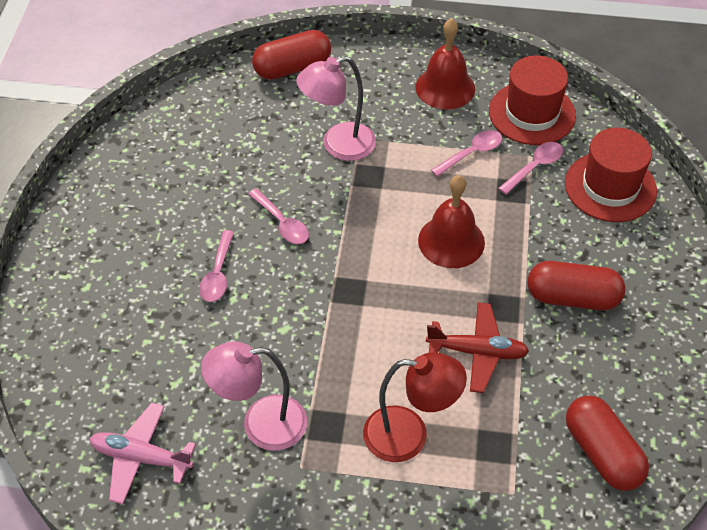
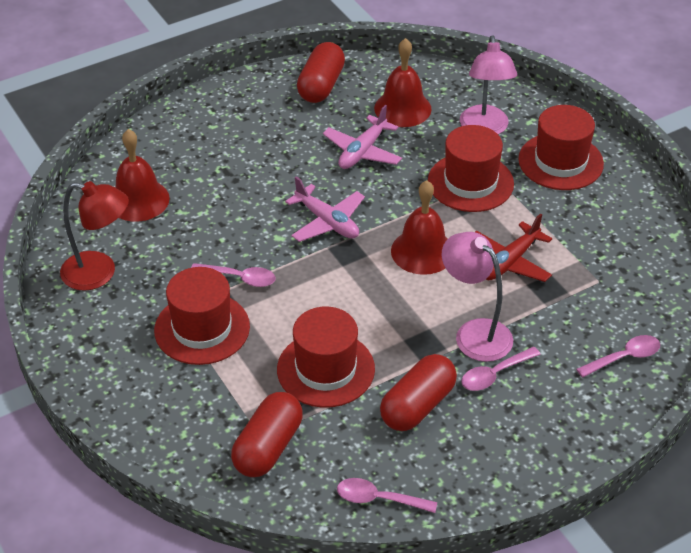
pink plane: [90,403,196,504] = 1 -> [285,176,365,242] [323,105,402,169] = 2
red bell: [416,18,475,109] [418,175,485,268] = 2 -> [115,129,170,222] [374,38,431,127] [391,180,448,275] = 3
red hat: [489,56,576,145] [565,128,657,222] = 2 -> [154,267,250,365] [277,306,375,408] [428,125,514,212] [518,105,604,190] = 4

